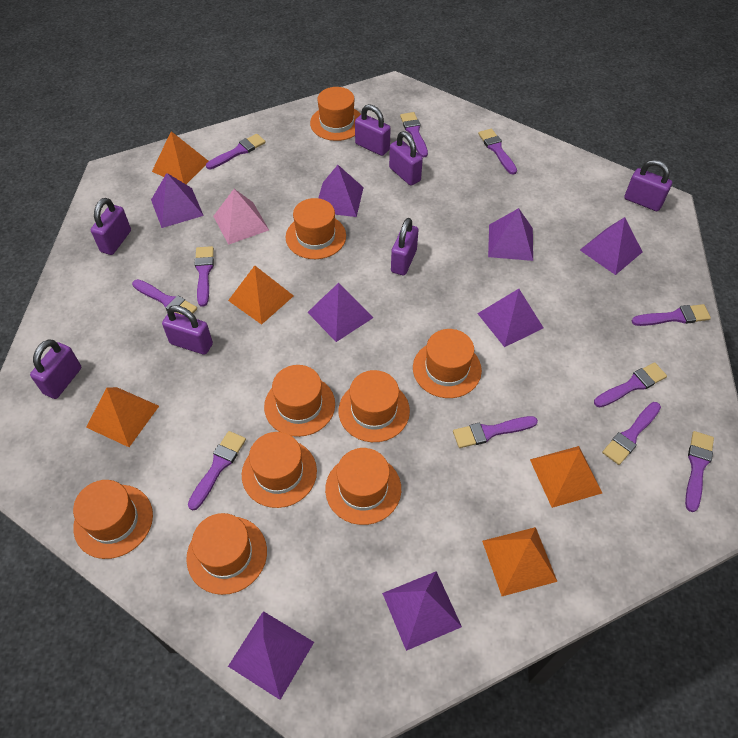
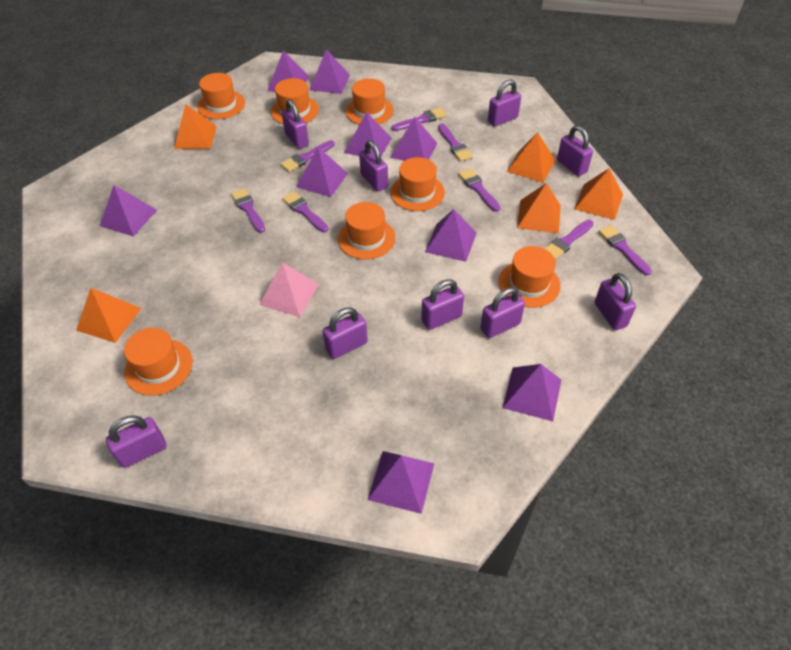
orange hat: [73,480,153,559] [186,513,267,595] [242,432,317,508] [264,365,335,437] [286,198,346,259] [310,87,361,141] [325,448,401,525] [339,370,410,442] [413,329,482,398] = 9 -> [124,328,193,396] [197,73,245,119] [271,78,319,124] [338,202,396,260] [345,78,394,125] [390,157,445,211] [498,246,560,308] = 7
purple brush: [132,279,197,315] [188,431,246,510] [194,246,214,307] [206,134,266,169] [400,112,428,158] [453,416,538,448] [478,129,517,175] [594,362,667,408] [602,402,661,465] [632,304,711,326] [685,431,714,512] = 11 -> [231,188,265,233] [280,140,335,172] [282,191,329,232] [391,108,447,131] [438,124,473,162] [458,169,501,212] [544,220,594,260] [598,225,652,276] = 8
purple padlock: [30,339,81,399] [91,198,131,255] [162,305,213,355] [355,104,391,156] [389,131,423,186] [391,218,418,275] [624,160,672,211] = 7 -> [106,415,167,468] [282,99,309,149] [323,307,368,359] [359,140,388,191] [421,279,464,330] [480,287,525,338] [488,80,521,126] [557,125,593,176] [595,273,636,330] = 9
purple pyramid: [151,173,204,228] [228,611,314,700] [307,283,373,342] [319,165,364,217] [382,571,462,651] [477,289,543,347] [488,208,533,261] [580,217,643,275] = 8 -> [100,185,157,237] [267,51,309,92] [296,147,348,197] [309,49,350,94] [344,112,392,156] [368,451,434,514] [390,117,438,161] [425,209,477,262] [503,364,561,421] = 9

